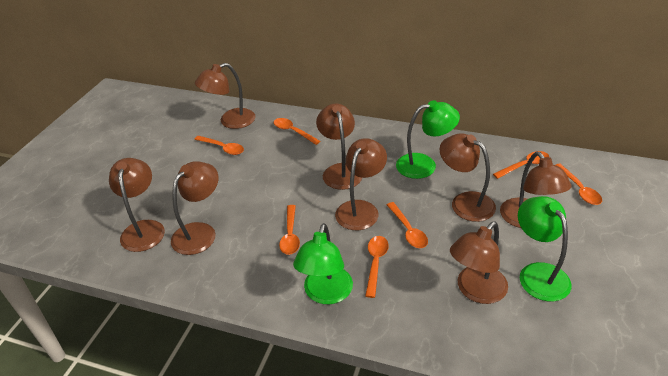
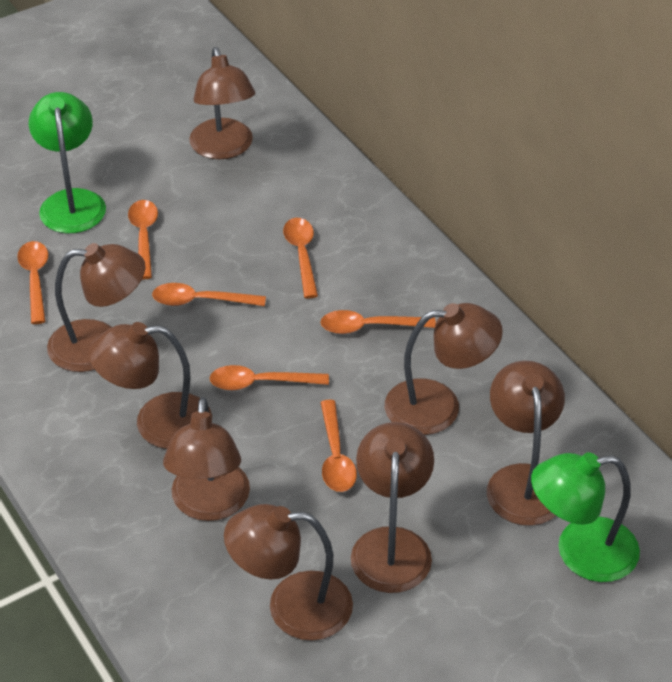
green lamp: [293,223,353,304] [396,100,460,179] [518,196,571,302] = 3 -> [29,92,106,233] [531,452,640,582] = 2

